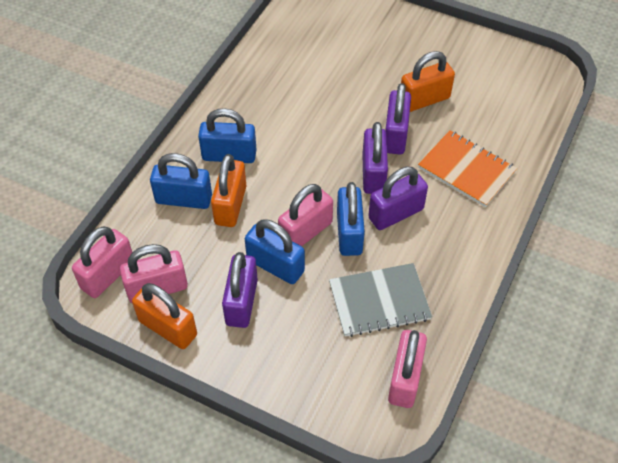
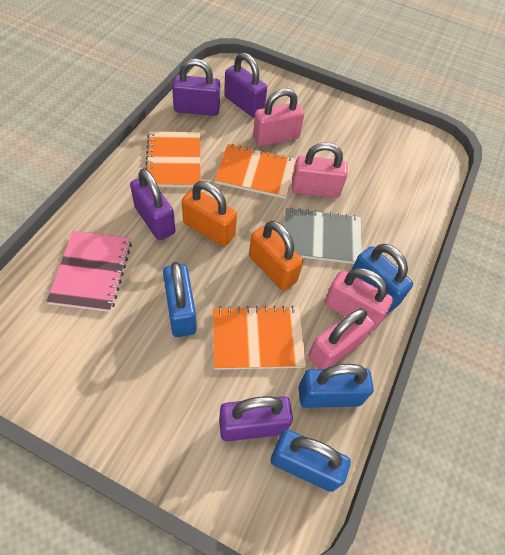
orange notebook: [418,130,517,207] = 1 -> [145,131,200,188] [213,306,306,370] [215,144,296,199] = 3
orange padlock: [132,283,197,349] [211,154,246,227] [401,51,455,112] = 3 -> [182,181,237,246] [249,221,303,291] = 2
pink notebook: none = 0 -> [46,231,132,312] = 1

